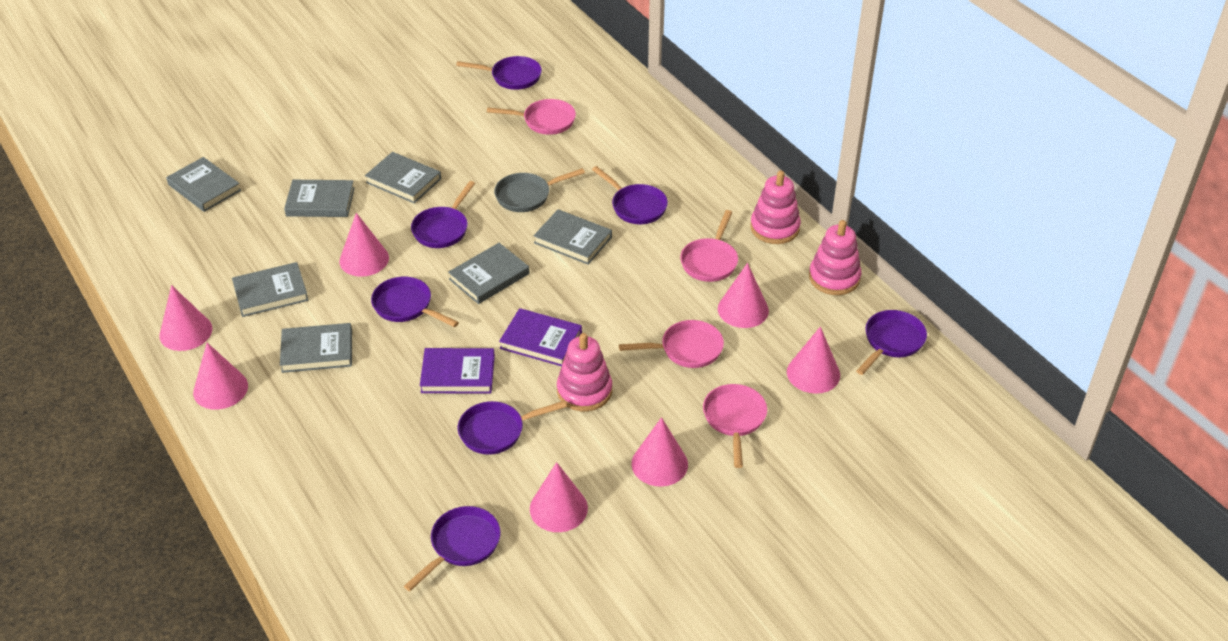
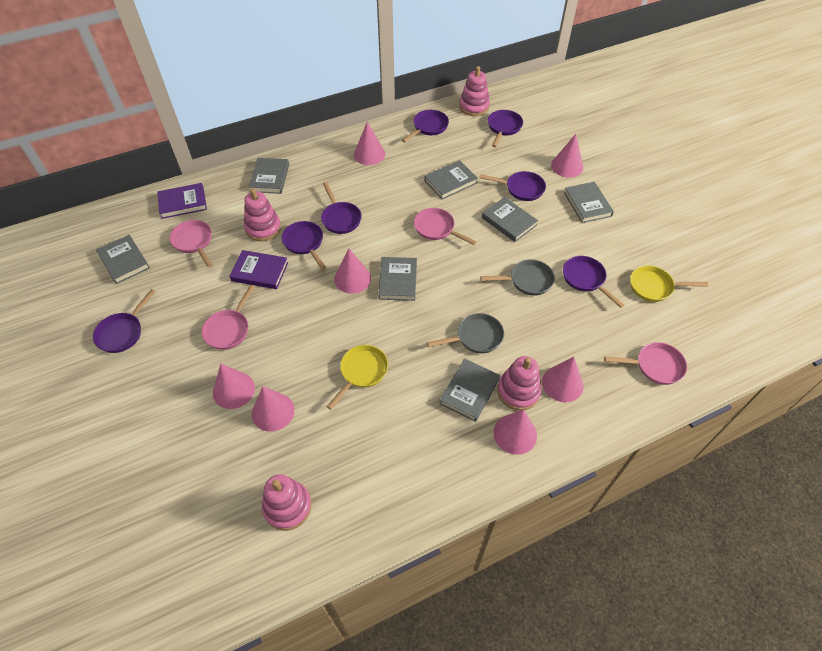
grey pan: [494,168,585,212] = 1 -> [427,313,504,353] [480,259,555,296] = 2
pink stacking toy: [557,333,612,411] [750,171,801,244] [809,220,861,295] = 3 -> [244,189,281,241] [262,474,312,531] [459,66,490,116] [497,356,542,410] = 4
yellow pan: none = 0 -> [327,345,388,410] [630,265,708,302] = 2

